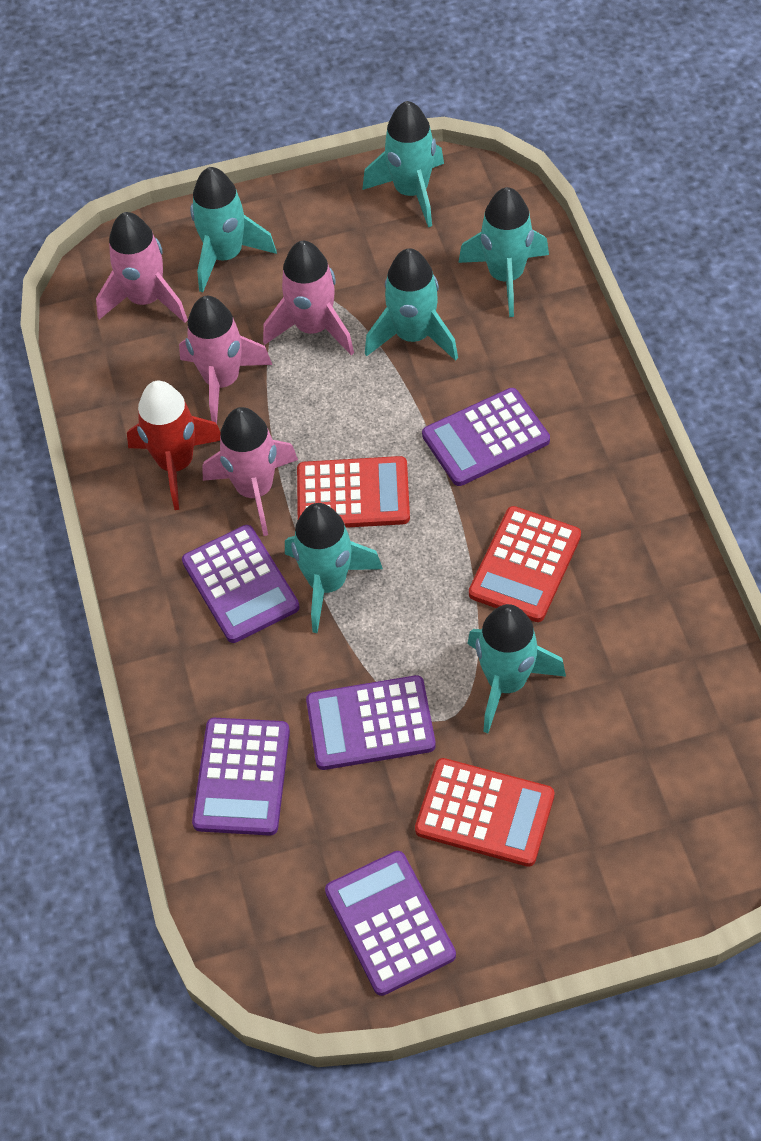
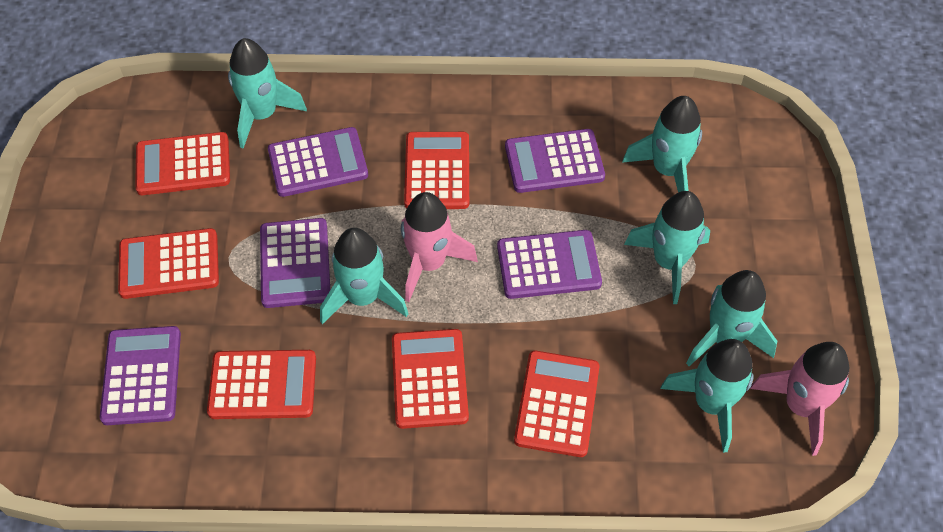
pink rocket: [96,212,188,323] [179,296,272,424] [202,407,298,536] [263,241,354,355] = 4 -> [401,192,478,302] [750,342,849,456] = 2
red calculator: [297,456,410,528] [415,758,555,867] [469,506,581,622] = 3 -> [118,228,219,299] [135,132,230,195] [207,350,316,419] [392,329,469,429] [404,132,469,209] [514,351,600,457] = 6
red rocket: [127,381,221,510] = 1 -> none = 0

